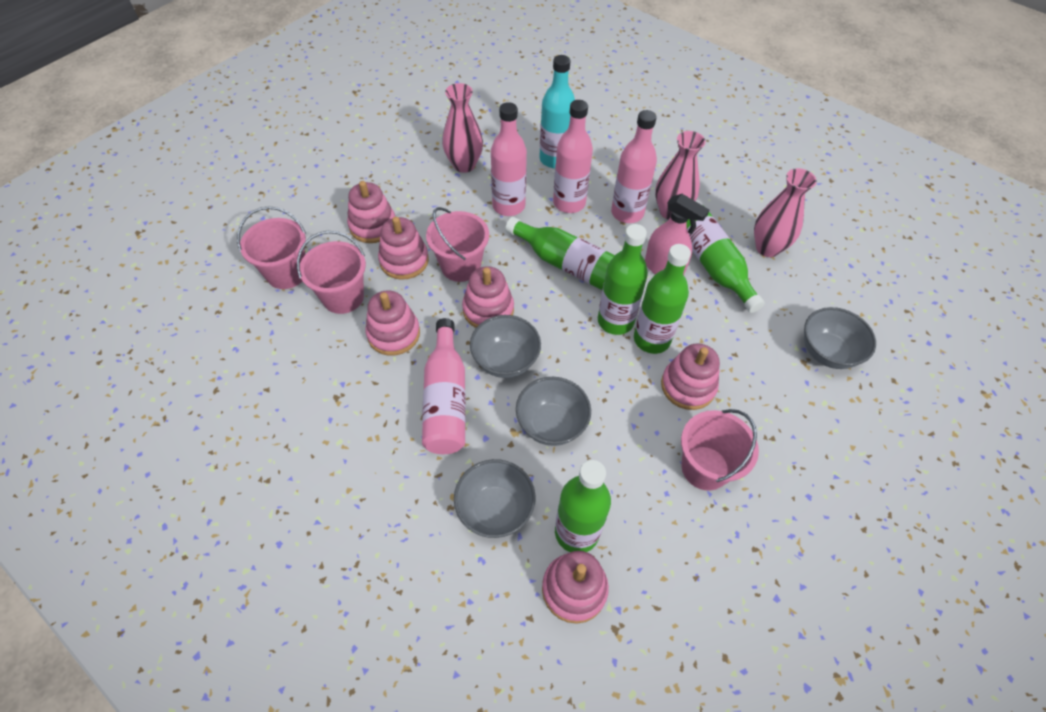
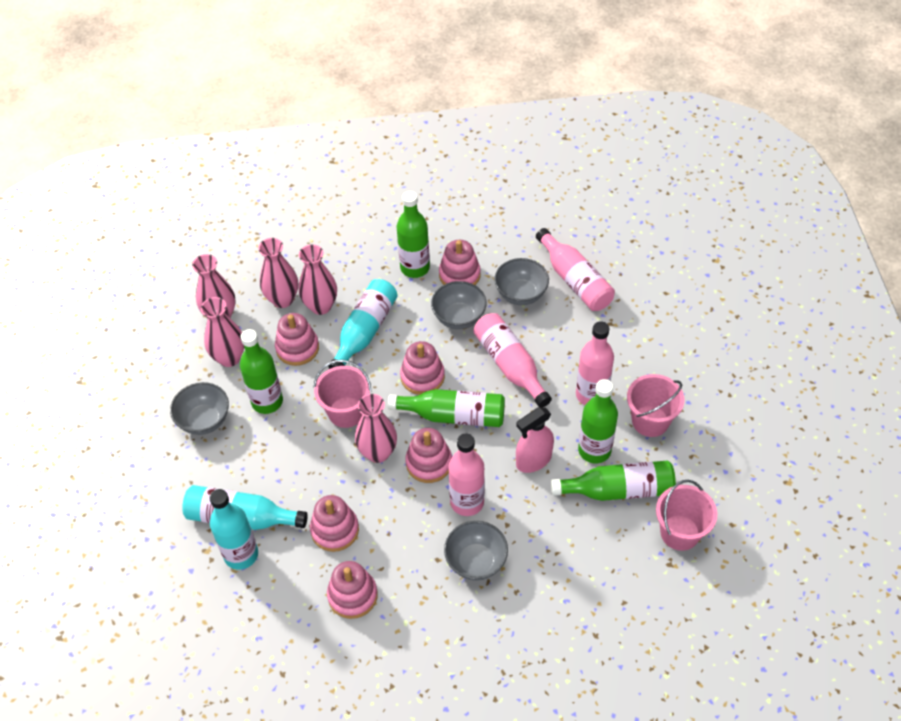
pink bucket: [237,206,306,289] [297,231,366,314] [426,207,489,282] [681,409,759,491] = 4 -> [314,360,371,428] [627,374,684,437] [656,480,717,551] = 3
pink vase: [442,83,483,173] [655,131,706,220] [754,168,817,257] = 3 -> [192,254,236,318] [201,297,244,367] [258,238,298,308] [299,244,337,315] [355,394,397,463] = 5
turquoise bottle: [539,55,575,168] = 1 -> [182,485,308,530] [209,489,258,570] [328,279,398,369] = 3

